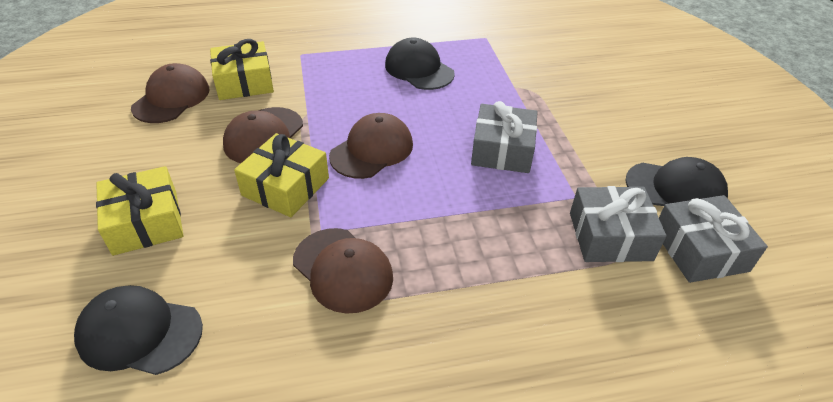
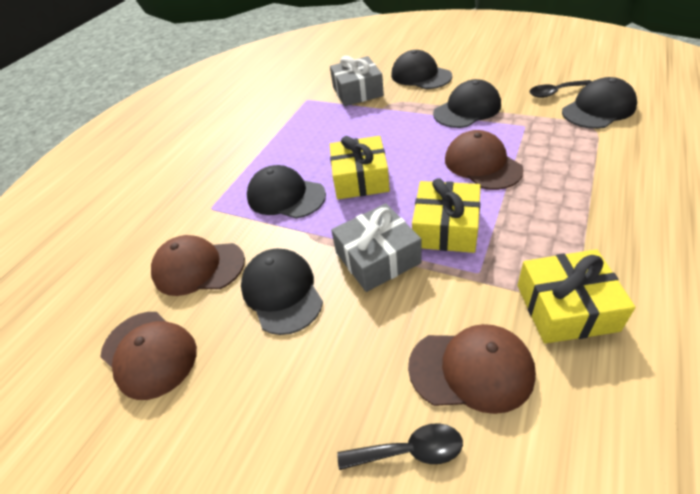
black cap: [74,285,203,375] [385,38,455,90] [625,157,728,206] = 3 -> [241,248,323,335] [247,165,326,219] [391,50,452,89] [433,79,501,128] [562,77,637,129] = 5
black spoon: none = 0 -> [337,423,463,470] [530,80,592,98] = 2
grey gift: [471,101,538,173] [570,186,666,262] [659,195,768,283] = 3 -> [330,56,384,106] [331,203,422,292] = 2

